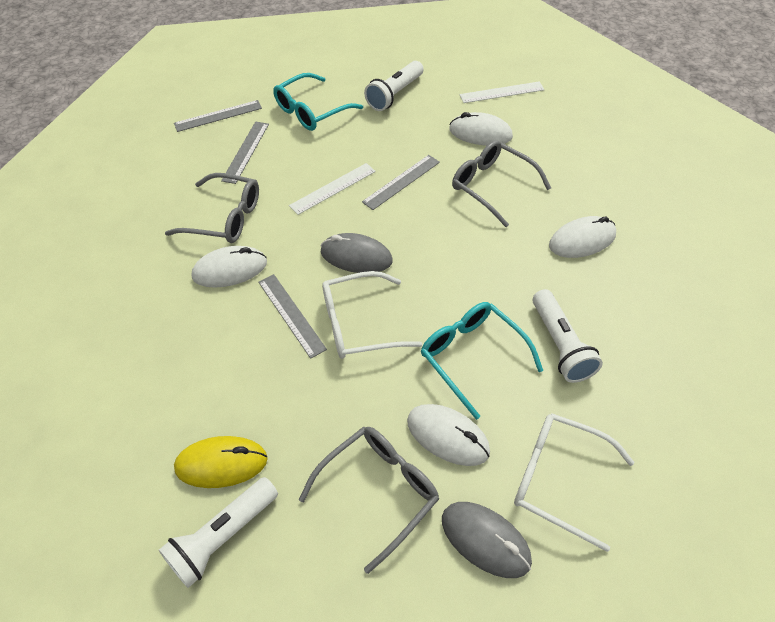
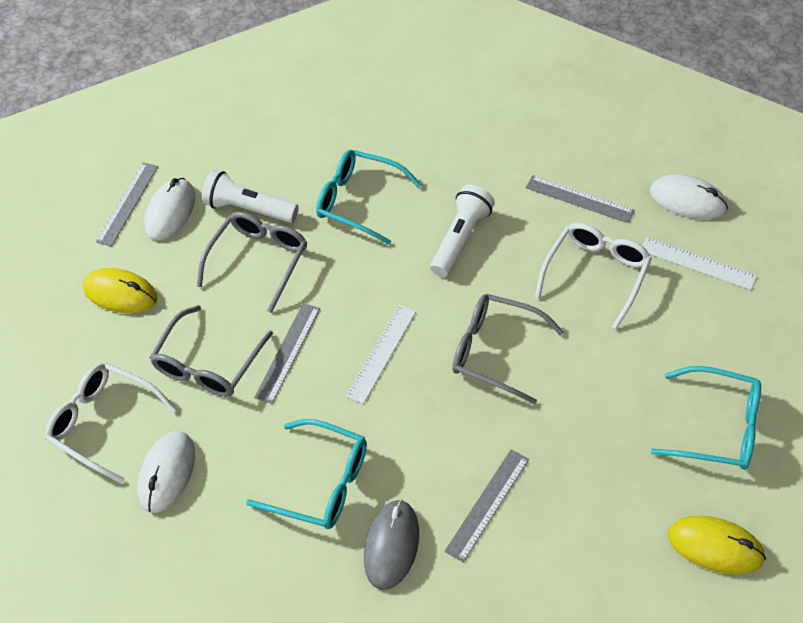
grey mouse: [321,233,393,273] [442,502,532,578] = 2 -> [364,500,419,590] = 1
turquoise glasses: [273,73,363,131] [421,302,543,420] = 2 -> [246,419,367,529] [316,150,422,245] [651,366,761,470] = 3
white flashlight: [159,477,278,588] [364,61,424,111] [533,289,603,383] = 3 -> [202,170,299,223] [430,185,495,277] = 2
white mouse: [192,246,267,288] [407,404,490,466] [449,112,513,146] [549,216,616,258] = 4 -> [137,431,195,513] [144,178,195,240] [650,175,728,219] = 3
yellow mouse: [174,436,268,488] = 1 -> [83,268,158,314] [668,516,766,574] = 2

